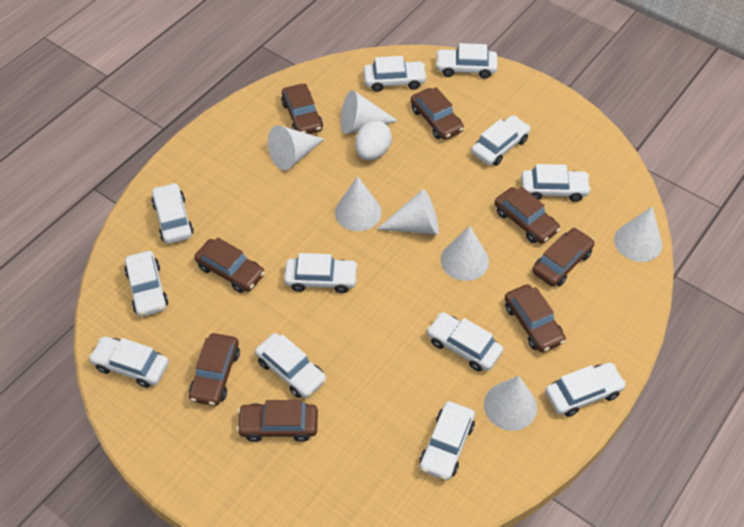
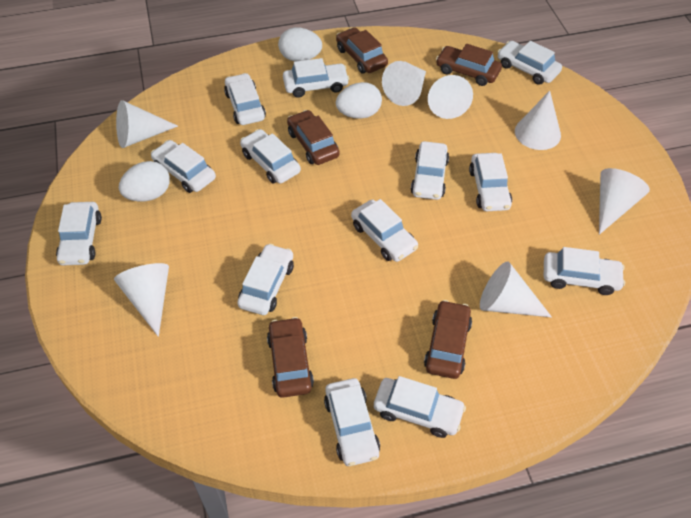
brown car: [189,333,240,406] [194,238,265,293] [236,400,318,442] [281,83,323,134] [411,87,464,140] [494,187,560,244] [505,284,566,353] [532,228,595,287] = 8 -> [267,317,314,398] [287,110,340,165] [336,27,388,74] [424,300,472,379] [436,44,502,86] = 5
white car: [89,336,169,388] [124,251,168,317] [151,183,194,244] [255,333,326,398] [284,253,358,293] [364,56,427,92] [420,401,475,480] [427,312,503,372] [436,43,498,79] [471,115,531,166] [521,164,591,202] [545,363,626,417] = 12 -> [56,202,102,265] [151,140,216,193] [224,73,266,125] [237,244,294,315] [240,129,301,184] [283,58,349,98] [324,378,380,466] [351,199,418,262] [374,376,466,438] [410,141,449,200] [469,153,512,211] [498,41,562,85] [544,247,625,295] = 13
white egg: [355,120,392,160] = 1 -> [119,161,170,202] [278,27,322,62] [336,82,382,119] = 3

